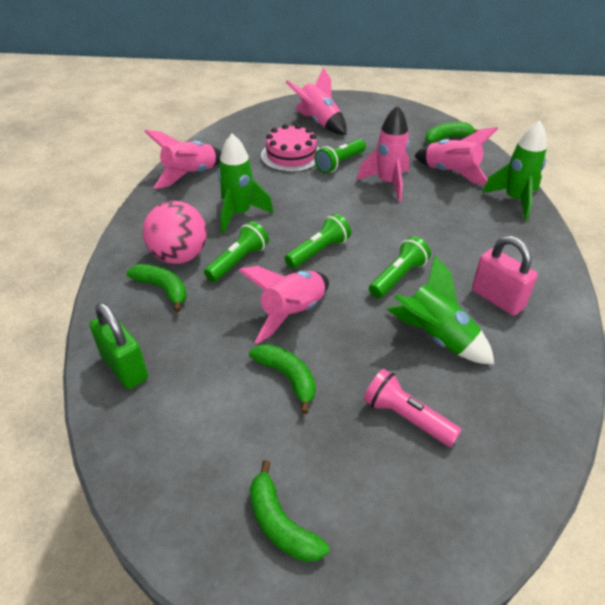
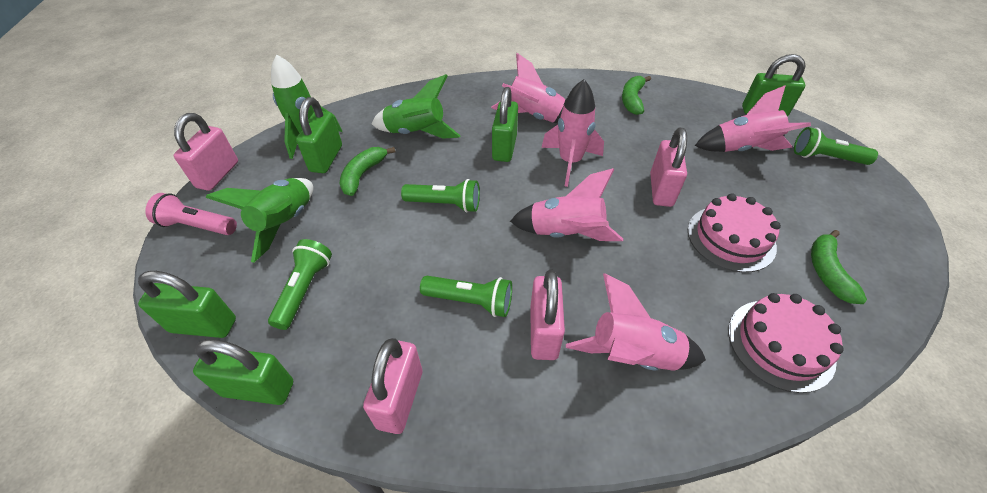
green banana: [127,264,187,312] [249,344,316,414] [250,460,329,562] [425,122,478,143] = 4 -> [340,147,395,196] [622,76,651,115] [811,230,867,304] = 3
green padlock: [89,303,148,389] = 1 -> [138,271,236,338] [193,339,293,405] [296,97,342,173] [492,87,518,162] [742,54,806,117] = 5
pink ball: [143,201,207,264] = 1 -> none = 0
pink cake: [261,124,319,172] = 1 -> [688,193,781,273] [728,293,844,393] = 2
pink padlock: [472,236,538,316] = 1 -> [174,113,238,191] [363,338,422,434] [530,270,565,360] [650,127,687,207] = 4

